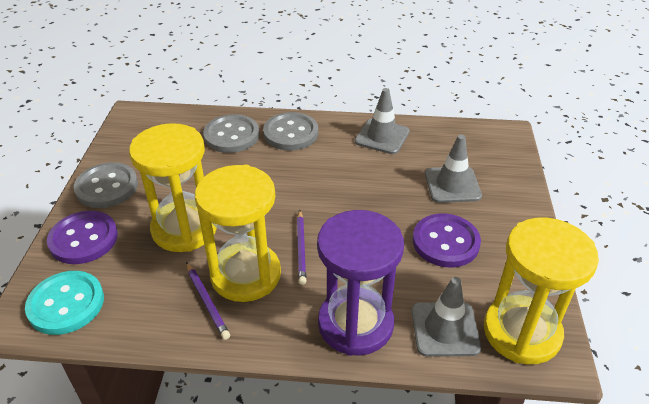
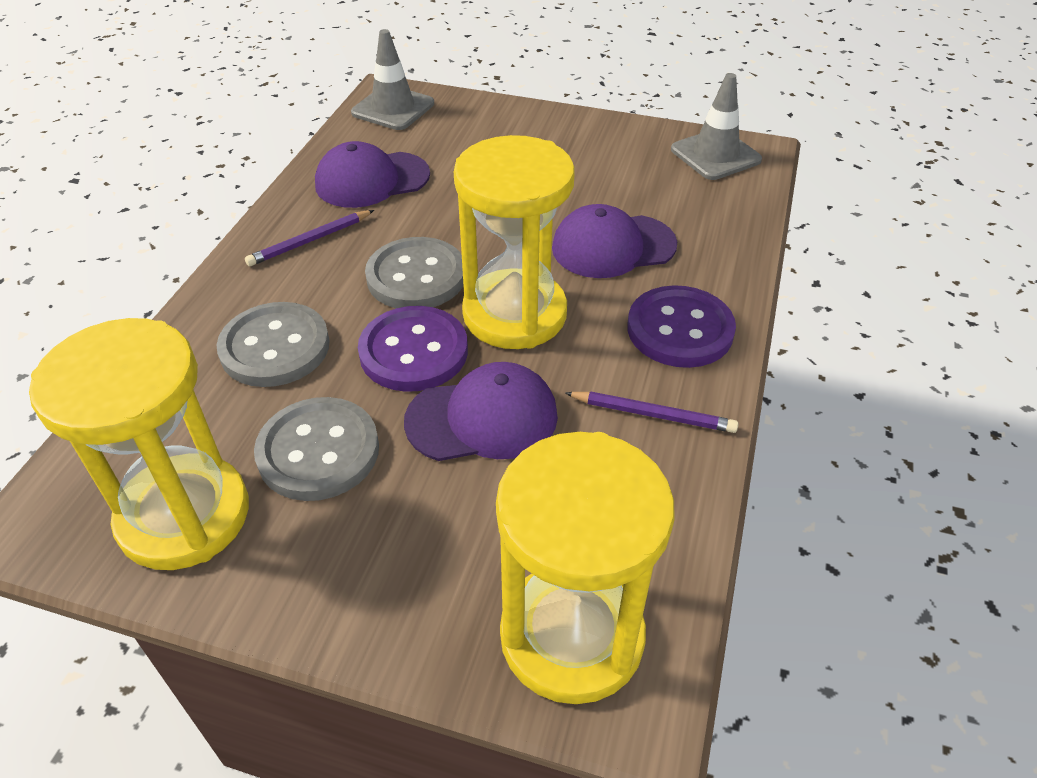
grey traffic cone: [355,88,410,154] [412,277,481,357] [425,135,482,203] = 3 -> [351,29,434,130] [671,73,762,180] = 2
purple cap: none = 0 -> [315,141,430,208] [404,362,558,461] [552,204,677,278] = 3
purple hourglass: [317,210,404,356] = 1 -> none = 0
turquoise button: [25,271,104,335] = 1 -> none = 0

